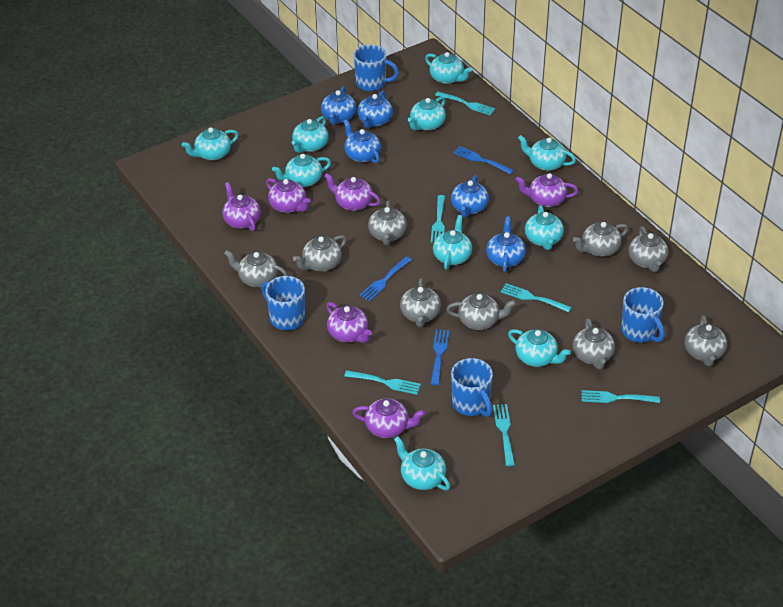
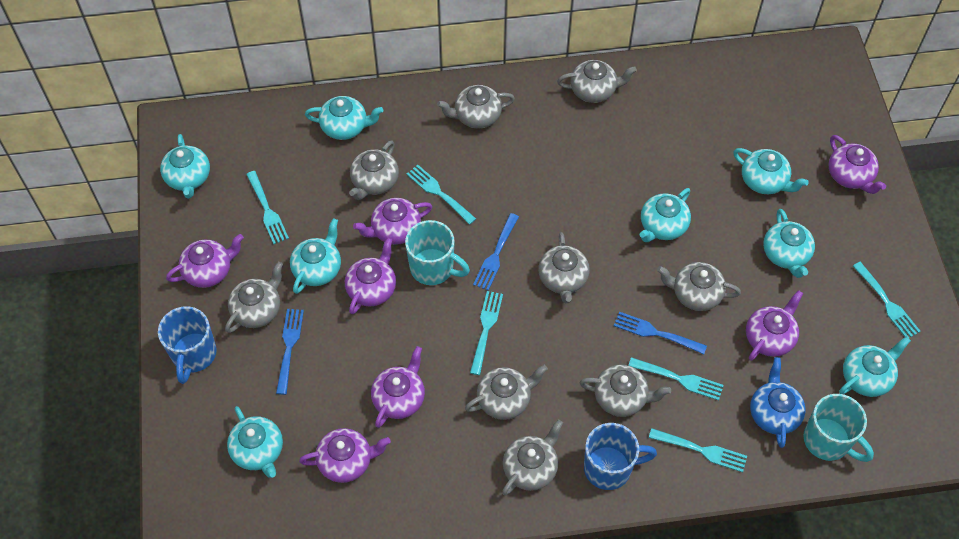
blue mug: [261,276,305,330] [354,45,399,91] [451,358,493,417] [621,287,665,342] = 4 -> [158,306,217,384] [584,423,657,490] = 2
blue teapot: [321,87,356,125] [343,119,381,163] [357,91,393,128] [451,175,489,217] [486,216,526,272] = 5 -> [750,357,805,448] = 1
purple teapot: [222,182,261,231] [266,178,311,213] [324,173,381,211] [326,302,372,343] [352,399,425,438] [515,173,578,207] = 6 -> [166,234,244,288] [299,428,391,483] [345,237,396,314] [353,198,432,245] [371,346,425,428] [746,290,803,361] [828,135,886,194] = 7
turquoise mug: none = 0 -> [405,220,470,285] [803,394,874,462] = 2
turquoise teapot: [182,127,239,161] [272,154,331,187] [291,116,329,153] [394,436,450,490] [408,97,446,131] [425,52,472,84] [433,215,472,270] [508,329,571,367] [518,135,576,171] [525,205,564,250] = 10 -> [160,134,210,199] [227,406,283,478] [290,218,341,294] [305,96,383,140] [640,188,691,242] [733,148,809,194] [763,209,815,278] [839,336,911,397] = 8

